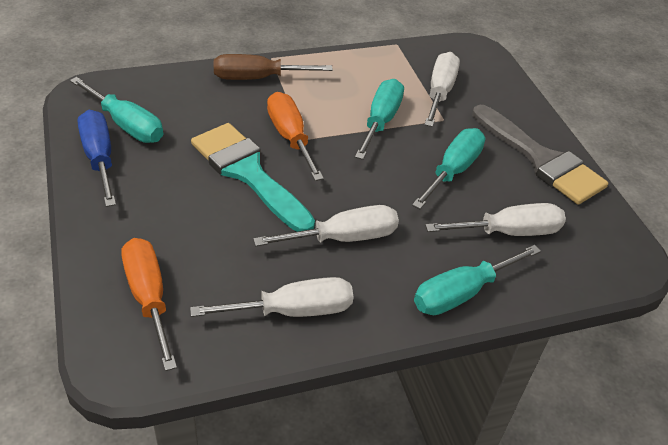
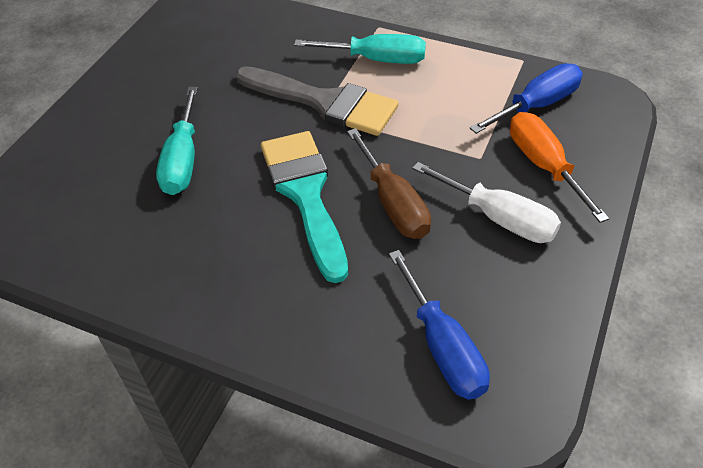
blue screwdriver: [78,110,116,207] = 1 -> [389,250,490,400] [470,63,583,134] = 2
orange screwdriver: [121,238,177,371] [267,92,324,181] = 2 -> [510,112,609,223] = 1
turquoise screwdriver: [70,77,163,143] [355,79,404,160] [412,128,486,209] [414,245,541,315] = 4 -> [156,87,198,195] [294,34,426,64] = 2
white screwdriver: [190,277,353,317] [253,205,399,246] [424,52,460,127] [425,203,566,236] = 4 -> [412,162,561,243] = 1

